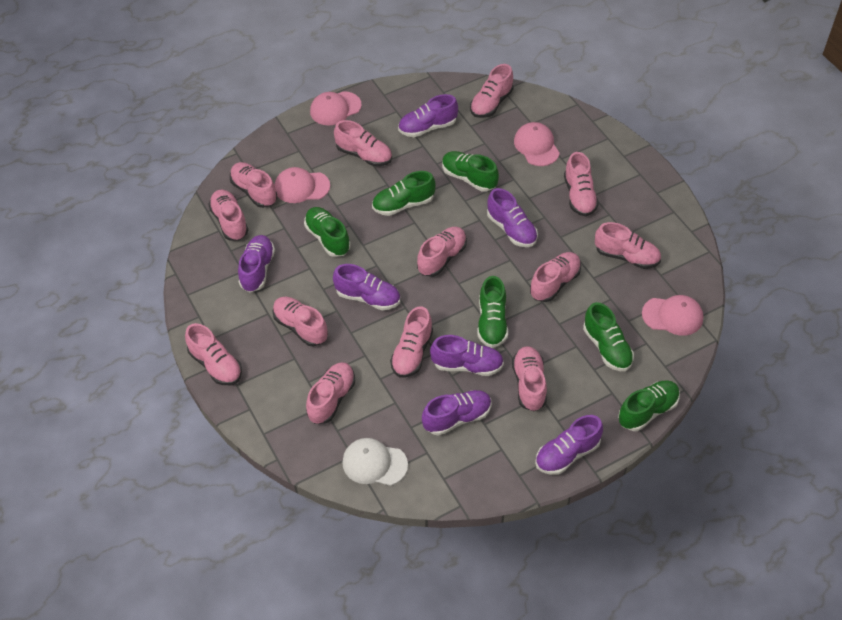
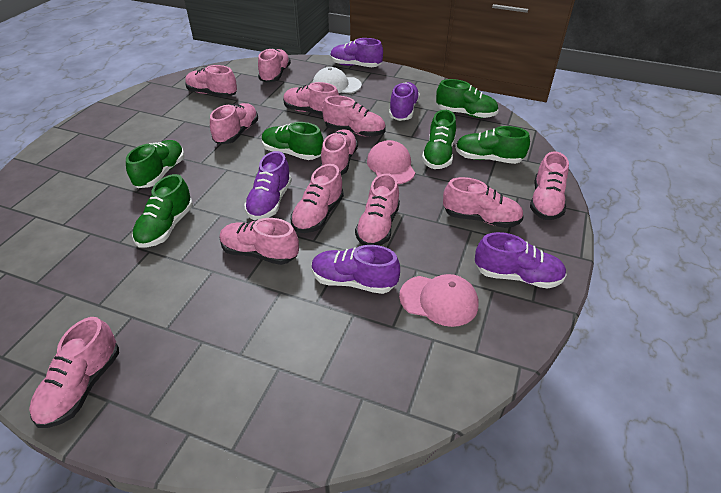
pink cap: [275,167,330,203] [310,91,362,125] [514,122,560,166] [642,295,703,336] = 4 -> [367,140,415,184] [399,274,478,327] = 2
pink shoe: [185,323,242,385] [208,189,248,241] [230,162,277,208] [273,297,328,346] [306,362,355,424] [334,120,392,166] [390,306,433,378] [417,227,467,277] [470,64,513,118] [512,346,547,411] [530,252,581,302] [564,152,599,216] [595,222,661,269] = 13 -> [29,317,119,428] [185,65,237,98] [210,103,258,144] [220,218,299,265] [258,48,291,83] [283,82,339,116] [291,164,344,233] [321,129,358,175] [322,95,385,137] [355,173,400,245] [443,177,524,228] [530,152,569,220] = 12
purple shoe: [238,235,275,292] [333,264,400,311] [398,94,458,137] [422,390,492,436] [430,335,504,376] [487,188,538,247] [535,415,603,475] = 7 -> [244,151,292,220] [312,245,400,294] [330,38,383,67] [389,82,420,121] [475,232,567,289] = 5

